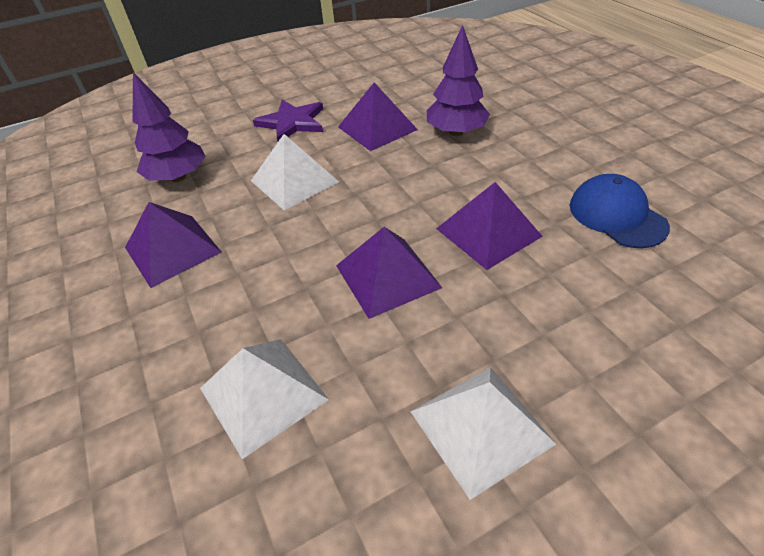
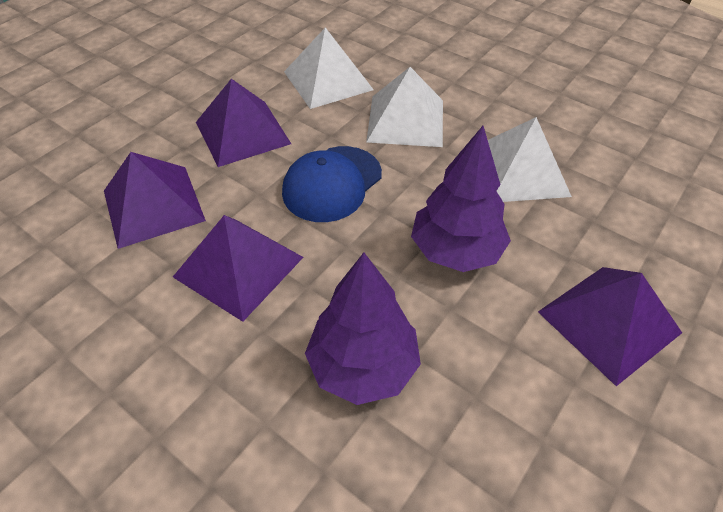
purple star: [253,100,323,141] = 1 -> none = 0

